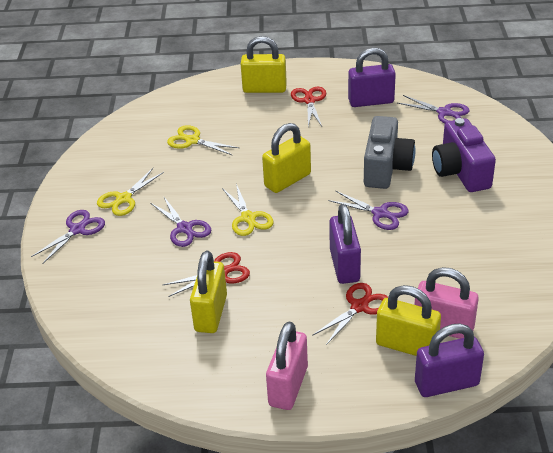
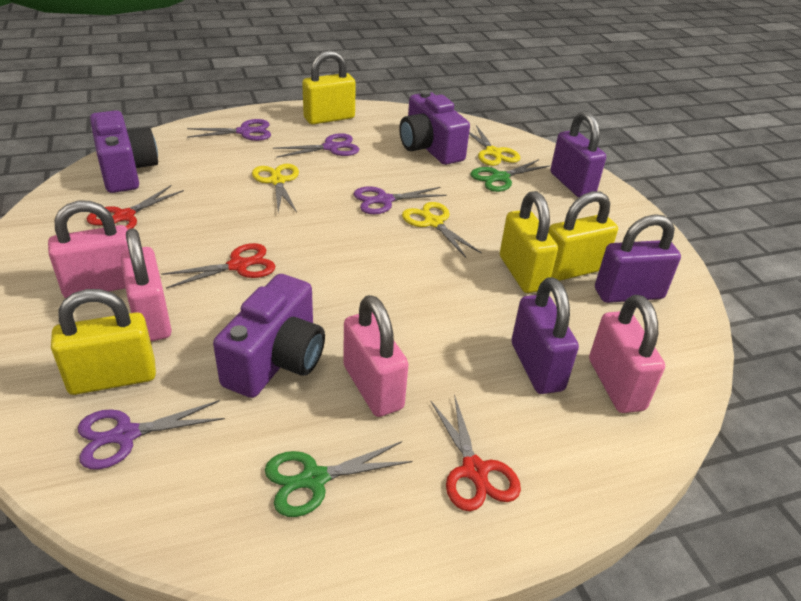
green scissors: none = 0 -> [265,441,412,517] [470,159,550,192] = 2
grey camera: [364,116,415,189] = 1 -> none = 0
pink padlock: [266,321,308,410] [414,267,479,339] = 2 -> [48,201,129,298] [121,228,172,341] [344,295,409,417] [589,295,665,413] = 4
purple camera: [432,118,496,192] = 1 -> [90,110,158,193] [213,274,325,398] [399,90,470,165] = 3

